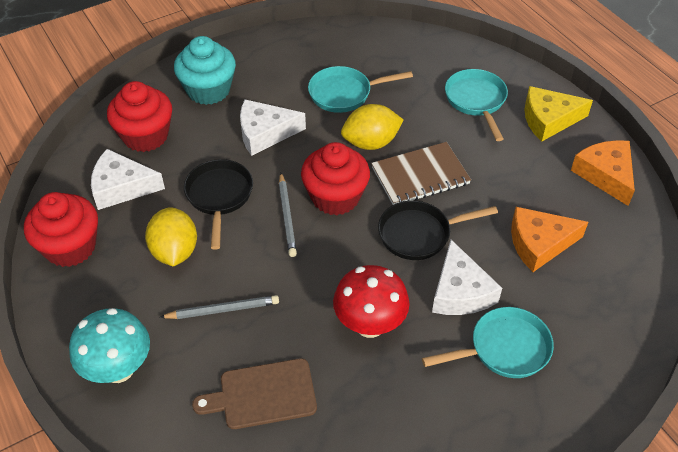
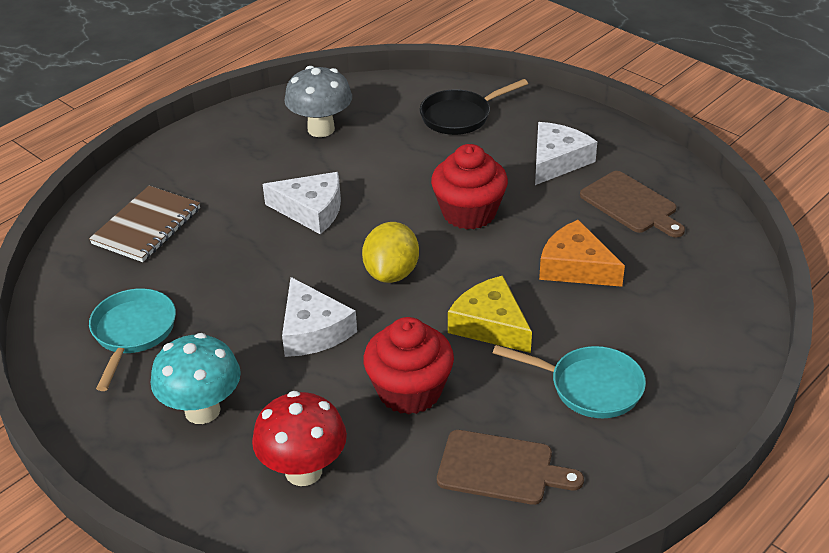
black pan: [184,159,253,250] [378,201,498,260] = 2 -> [420,79,528,135] = 1
brown cutting board: [192,358,317,429] = 1 -> [437,430,584,505] [580,171,685,238] = 2
grey mushroom: none = 0 -> [284,66,352,137] = 1
grey pencil: [160,295,279,319] [279,173,297,257] = 2 -> none = 0
orange cheese: [511,207,588,272] [571,140,635,206] = 2 -> [539,220,625,287] = 1
red cupcake: [24,192,98,267] [107,81,172,152] [301,142,370,215] = 3 -> [363,317,454,415] [431,144,508,230] = 2
turquoise cupcake: [174,36,236,105] = 1 -> none = 0
turquoise pan: [308,66,413,113] [422,307,554,378] [445,69,508,141] = 3 -> [89,288,176,391] [493,345,646,418] = 2
yellow lemon: [145,207,197,267] [341,104,403,150] = 2 -> [362,222,419,283] = 1

